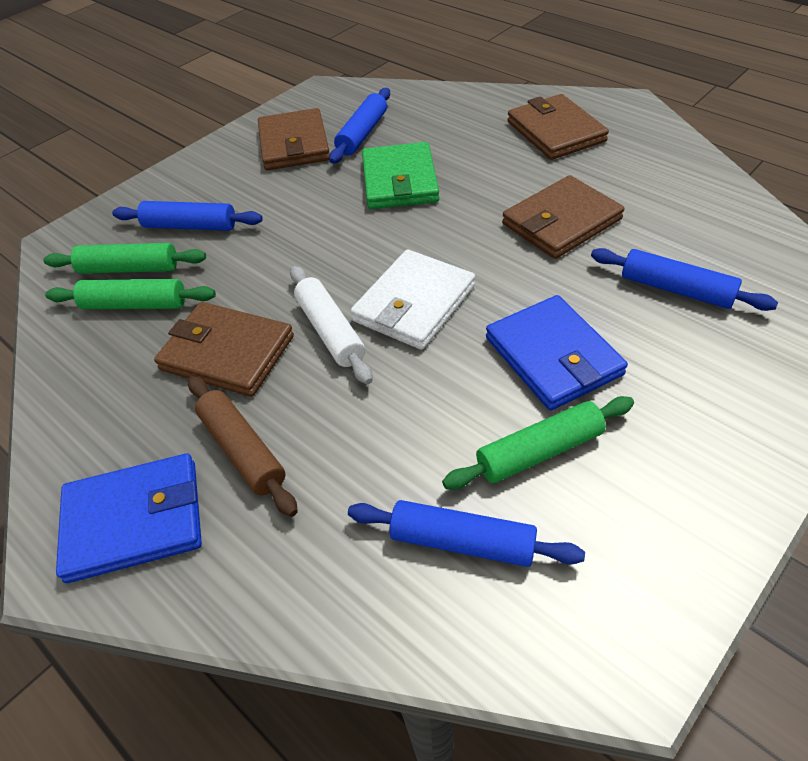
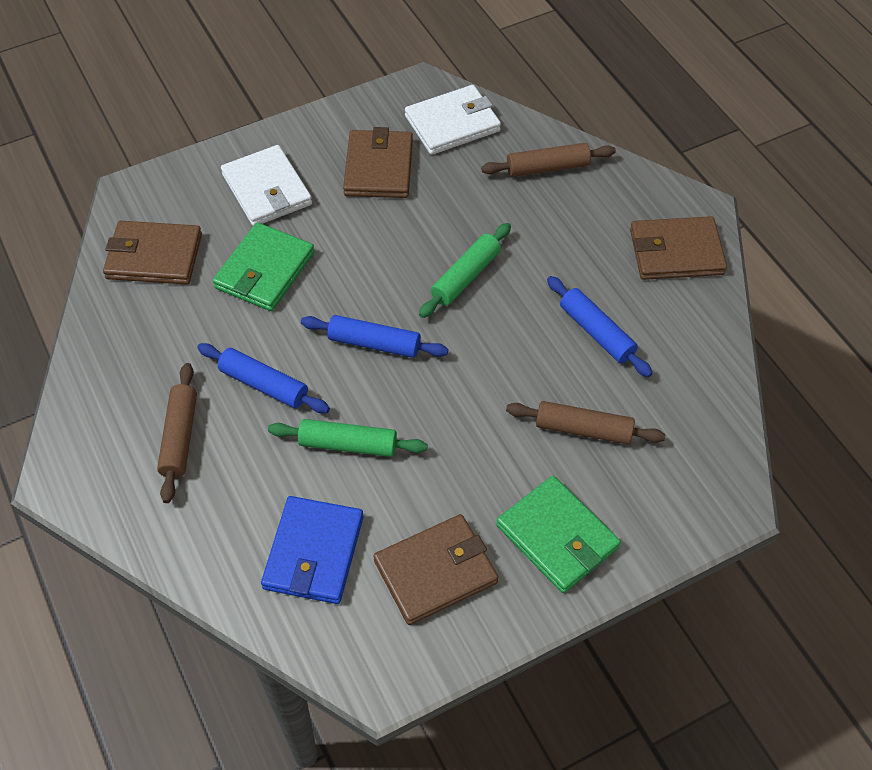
blue rolling pin: [112,201,263,231] [329,88,390,164] [348,500,585,567] [591,248,778,311] = 4 -> [197,343,330,413] [301,315,448,358] [547,276,653,377] = 3
blue wallet: [56,453,202,583] [486,295,628,411] = 2 -> [261,496,363,604] = 1
brown rolling pin: [188,376,298,517] = 1 -> [157,363,197,503] [481,143,616,177] [506,401,665,444] = 3
green rolling pin: [43,243,206,274] [45,279,216,309] [442,396,634,490] = 3 -> [268,419,428,457] [419,223,511,318] = 2
green wallet: [362,142,439,209] = 1 -> [213,222,315,311] [497,476,621,593] = 2
white rolling pin: [290,266,372,384] = 1 -> none = 0
white wallet: [351,249,475,350] = 1 -> [221,145,312,226] [405,85,501,155] = 2

